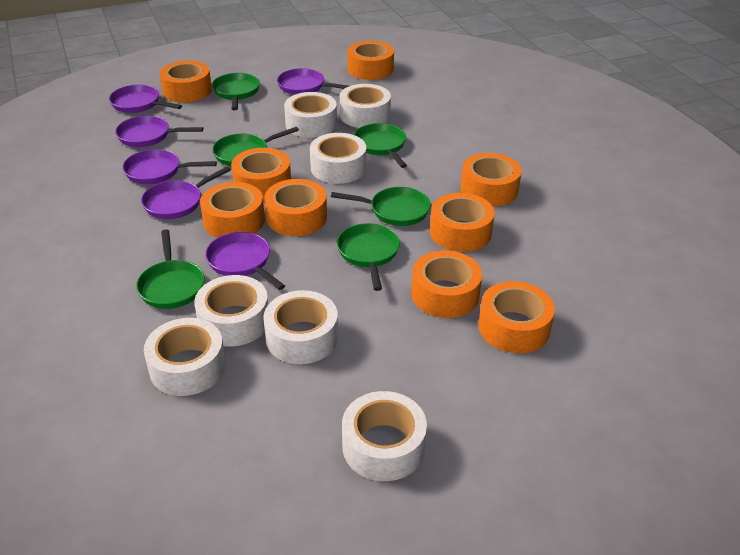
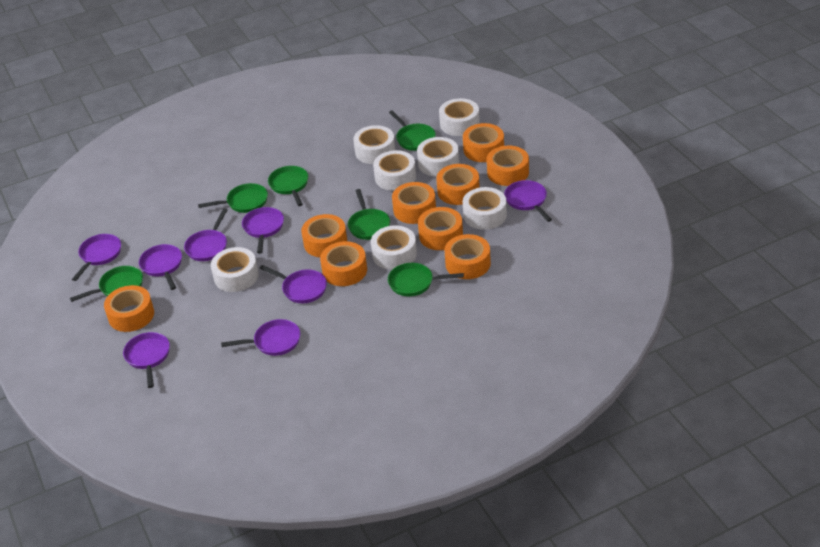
purple pan: [109,85,182,113] [115,116,203,147] [122,149,217,184] [141,166,231,219] [205,232,285,290] [277,68,349,95] = 6 -> [72,234,121,281] [123,332,170,388] [139,244,182,290] [184,209,227,261] [221,319,300,356] [242,207,284,254] [259,265,327,303] [504,180,552,222] = 8

